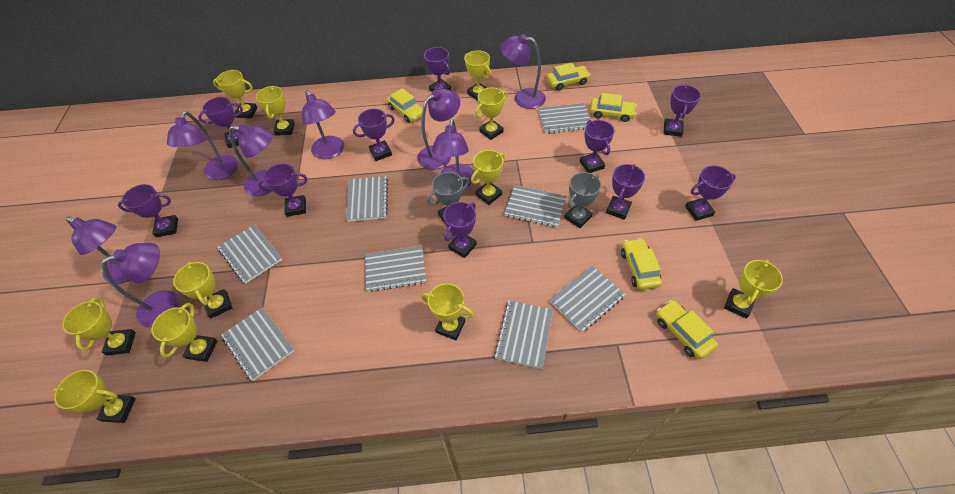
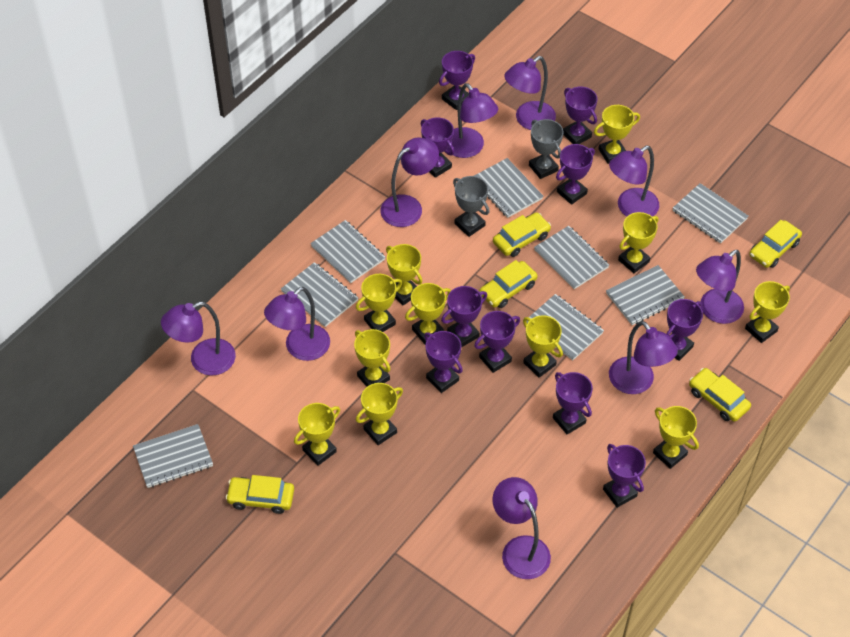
purple lamp: [65,216,130,284] [101,243,179,327] [167,111,239,180] [229,124,273,196] [302,90,344,160] [417,89,460,170] [432,119,475,187] [501,34,546,109] = 8 -> [161,302,236,376] [264,287,330,361] [380,137,439,227] [447,83,498,158] [493,477,551,579] [504,56,556,130] [609,146,659,217] [609,321,678,394] [696,250,744,324] = 9

